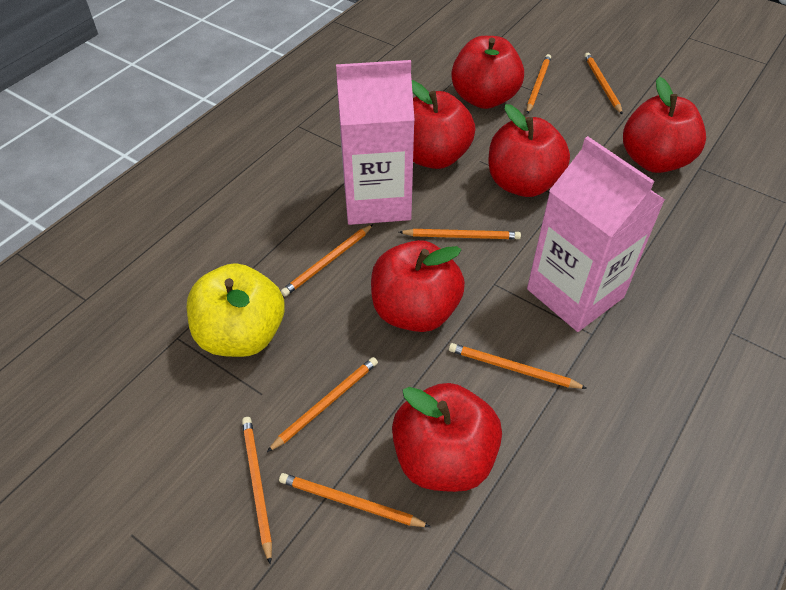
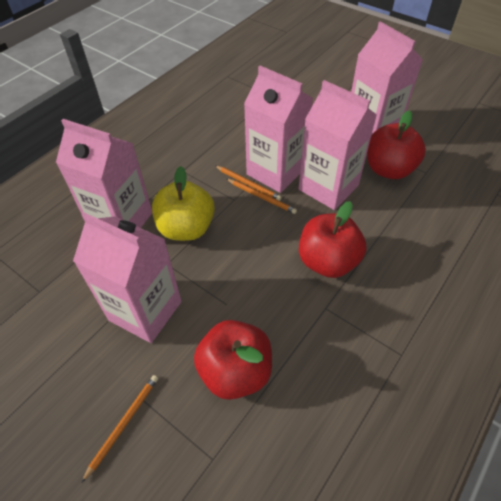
orange pencil: [242,417,272,564] [267,357,378,452] [279,473,431,527] [281,224,373,296] [399,229,521,239] [449,343,587,389] [527,54,551,114] [584,53,623,115] = 8 -> [81,375,158,483] [215,165,282,201] [227,179,297,214] = 3
pink carton: [336,60,414,225] [527,136,665,332] = 2 -> [56,119,152,228] [73,213,182,343] [244,66,313,193] [299,80,377,210] [351,21,423,134] = 5
red apple: [371,240,465,332] [392,383,502,492] [412,80,476,169] [451,36,524,109] [488,104,570,197] [623,77,706,173] = 6 -> [194,320,272,400] [299,201,367,278] [367,110,426,179] = 3

